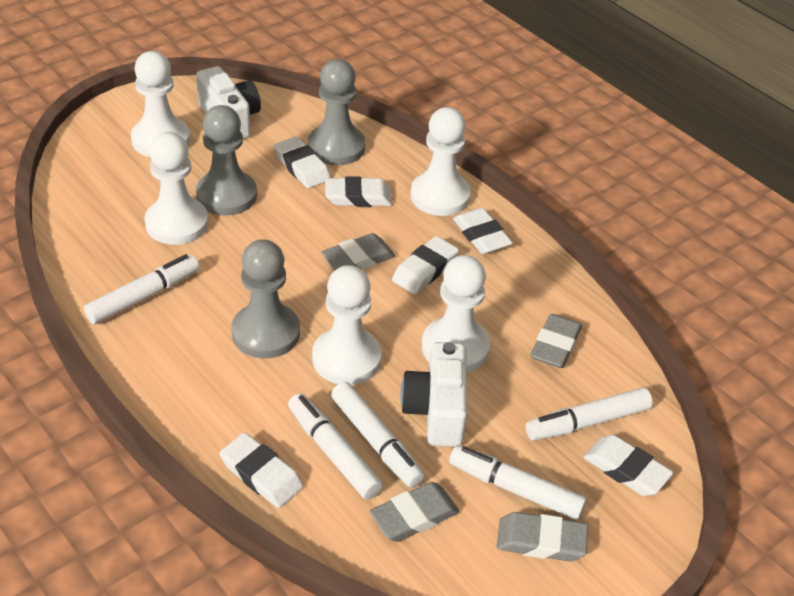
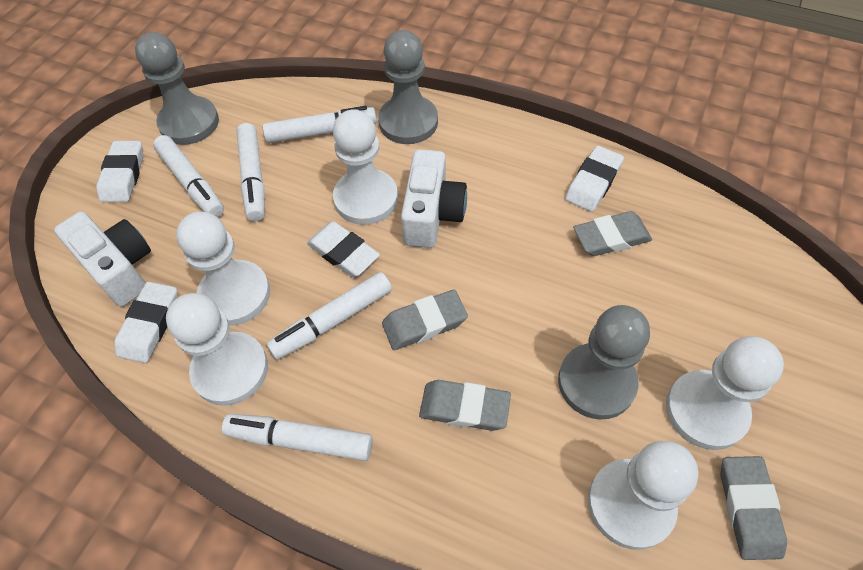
white eraser: [219,433,303,508] [274,136,331,188] [325,176,392,207] [392,236,459,294] [453,208,513,254] [584,435,673,496] = 6 -> [96,141,144,202] [115,282,177,363] [307,221,380,277] [565,146,624,212] = 4

